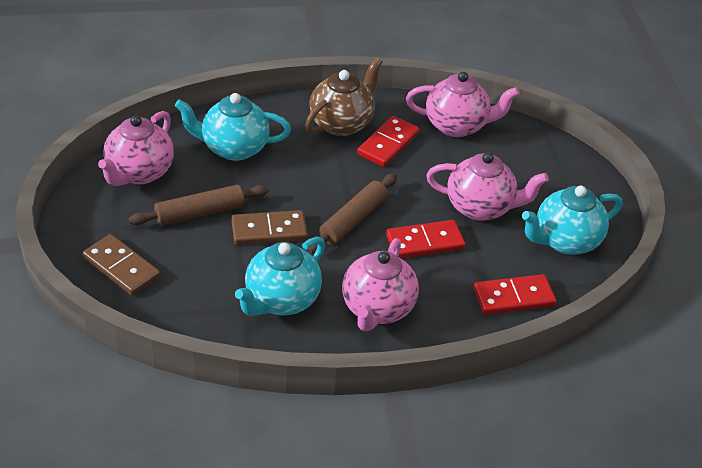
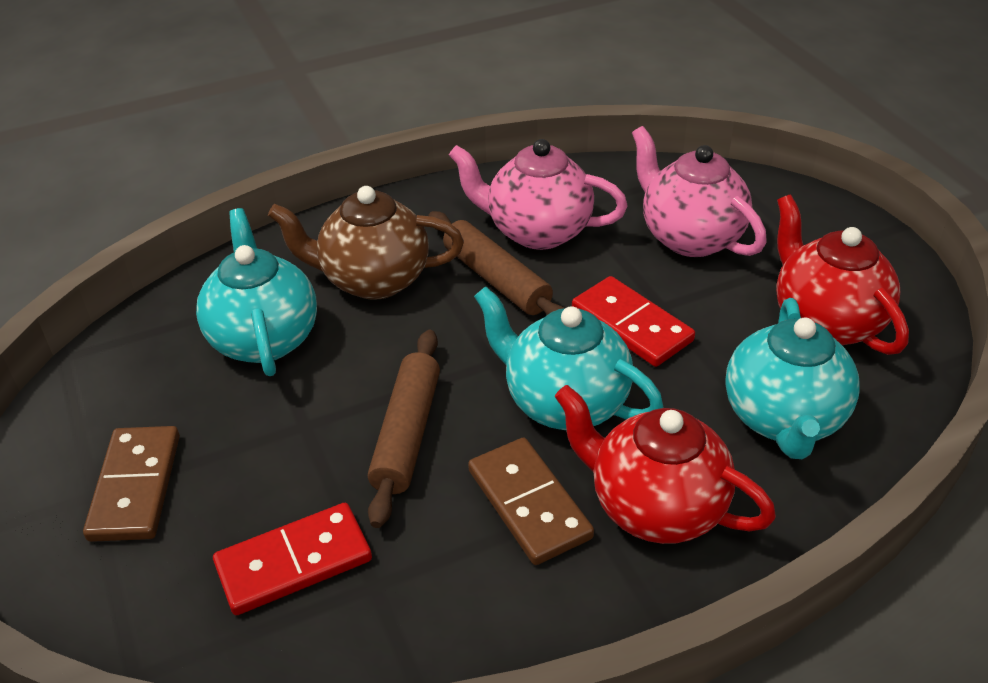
pink teapot: [98,111,174,186] [342,238,419,331] [406,72,520,137] [426,152,549,221] = 4 -> [449,139,628,250] [632,126,767,257] = 2
red domino: [357,116,420,167] [386,220,465,258] [474,274,556,315] = 3 -> [213,503,372,615] [572,276,695,367] = 2
red teapot: none = 0 -> [555,385,776,544] [776,194,909,355] = 2

